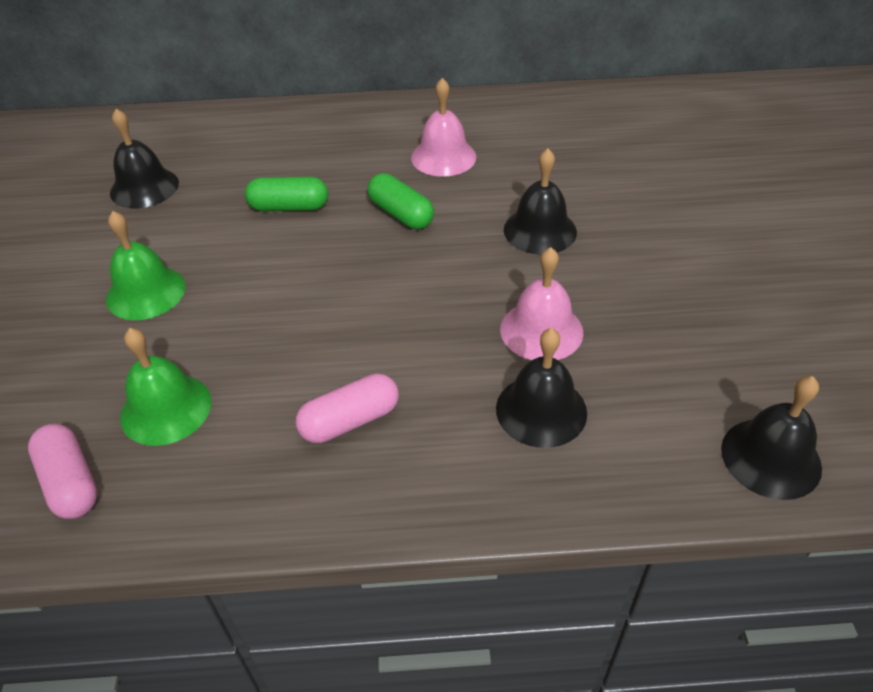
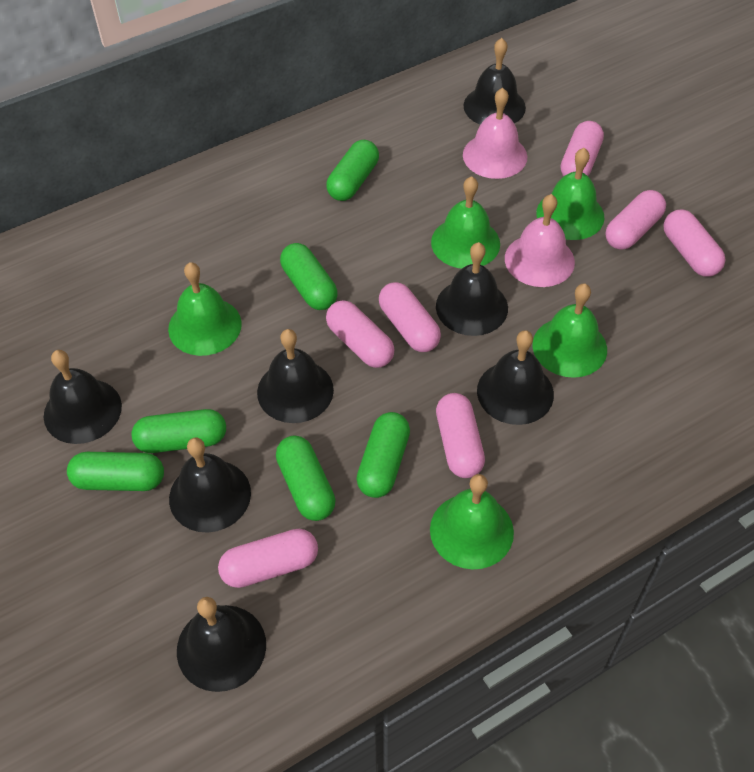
black bell: [110,109,179,209] [496,328,587,448] [504,149,577,255] [721,376,822,500] = 4 -> [44,350,122,444] [169,438,251,533] [177,597,266,692] [257,329,334,423] [436,242,508,336] [463,38,526,125] [477,330,554,425] = 7
green bell: [106,211,186,320] [120,328,212,446] = 2 -> [168,262,242,356] [430,474,514,569] [431,176,500,269] [533,284,607,378] [536,148,605,240] = 5
green capsule: [245,177,328,211] [367,173,434,229] = 2 -> [67,452,164,491] [131,409,226,453] [276,436,336,521] [280,243,338,310] [326,140,379,201] [356,412,410,498] = 6
pink capsule: [28,424,98,519] [296,374,399,443] = 2 -> [218,529,318,588] [326,300,395,368] [379,282,441,352] [436,393,485,478] [561,121,604,176] [606,190,666,250] [664,209,725,277] = 7

